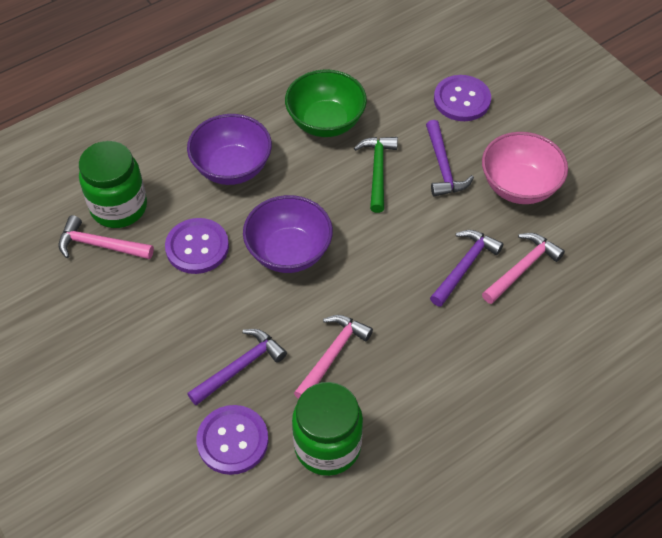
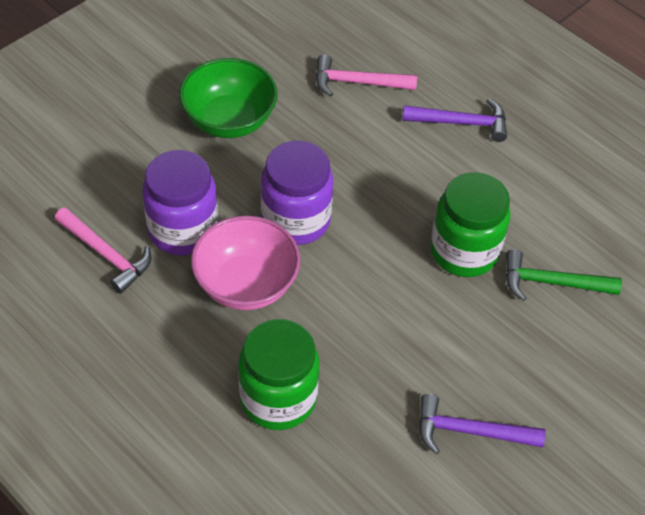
pink hammer: [59,215,154,259] [294,315,373,399] [482,233,565,304] = 3 -> [55,207,151,294] [316,55,417,97] = 2
purple bowl: [187,114,272,185] [243,195,333,273] = 2 -> none = 0
purple button: [165,218,229,274] [197,405,268,475] [434,75,491,121] = 3 -> none = 0
purple hammer: [187,329,287,405] [426,120,474,196] [430,230,503,307] = 3 -> [402,99,507,142] [419,394,546,454] = 2
purple jar: none = 0 -> [142,150,218,255] [261,140,334,245] = 2

